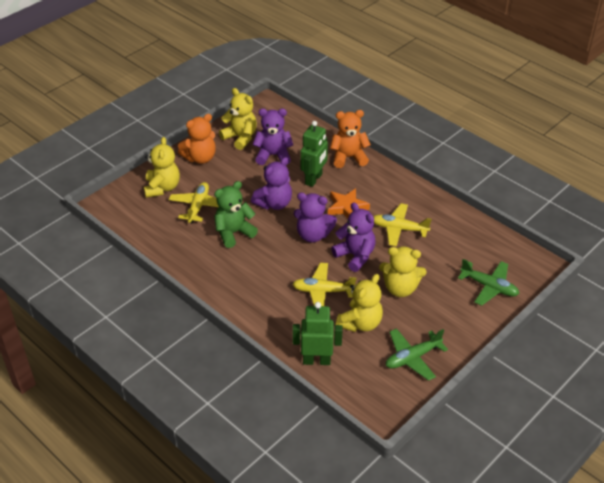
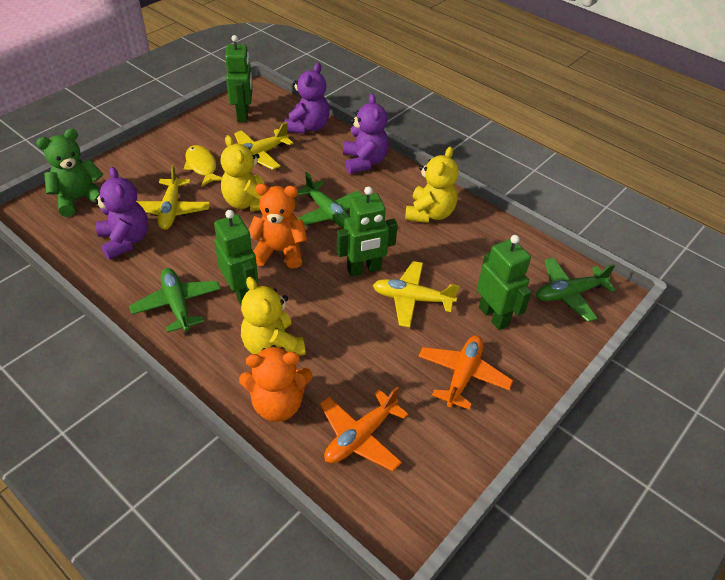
green plane: [386,328,448,381] [458,259,519,306] = 2 -> [129,268,221,333] [297,172,363,228] [536,258,615,322] = 3
green robot: [292,302,343,365] [300,121,328,187] = 2 -> [214,210,258,305] [225,35,253,122] [337,186,398,277] [477,235,532,330] = 4
orange plane: none = 0 -> [320,387,408,471] [418,335,513,410] = 2
orange star: [328,188,370,218] = 1 -> none = 0
purple teddy bear: [251,157,292,210] [253,109,293,165] [294,192,337,243] [331,202,376,272] = 4 -> [93,167,148,260] [284,63,330,134] [343,94,389,174] = 3
yellow fish: none = 0 -> [184,145,222,187] = 1
yellow teddy bear: [144,137,180,198] [219,88,257,150] [336,274,383,332] [379,247,426,297] = 4 -> [220,135,264,211] [241,277,306,356] [405,147,459,223] = 3

